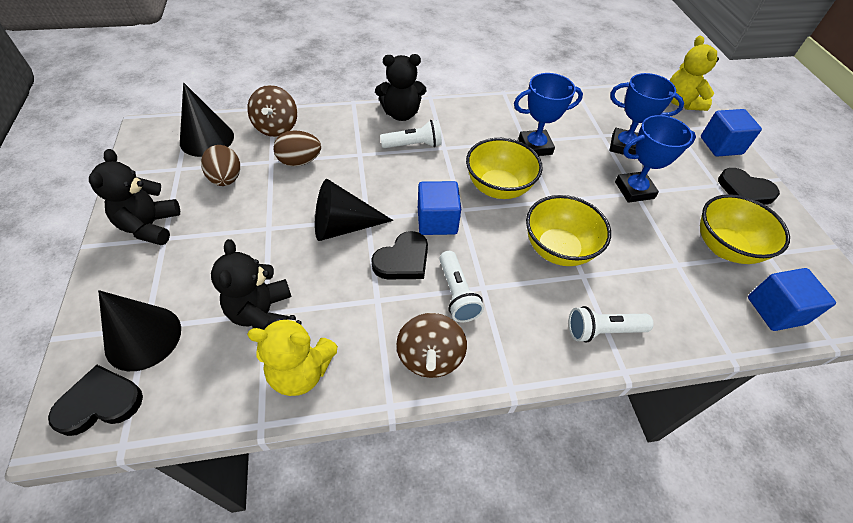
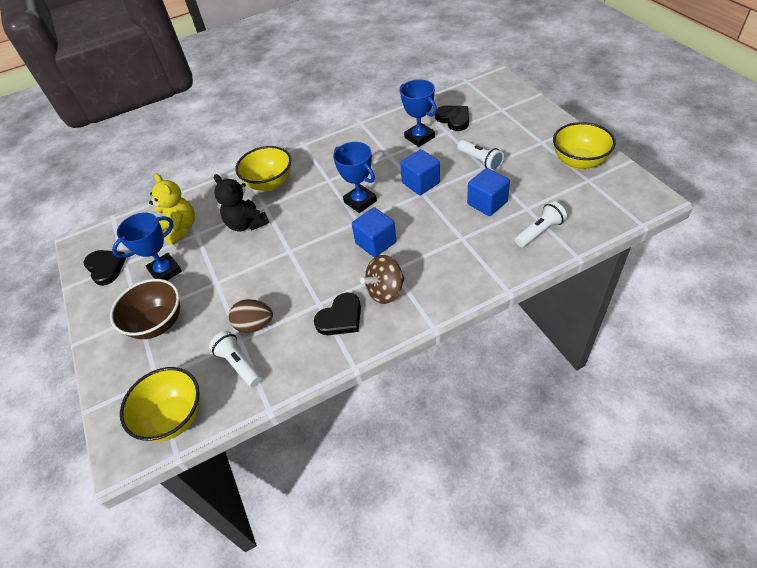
black cone: [98,290,181,371] [180,83,234,157] [315,179,393,241] = 3 -> none = 0
black teddy bear: [89,149,180,245] [211,239,292,330] [375,54,426,121] = 3 -> [214,174,269,231] = 1
brown bowl: none = 0 -> [110,279,180,339] = 1
brown egg: [201,145,240,186] [273,131,321,166] = 2 -> [229,299,273,333] = 1
brown spinning top: [247,85,297,137] [396,313,467,378] = 2 -> [360,255,405,304] = 1
yellow teddy bear: [247,315,338,396] [670,35,719,111] = 2 -> [149,173,195,245] = 1

